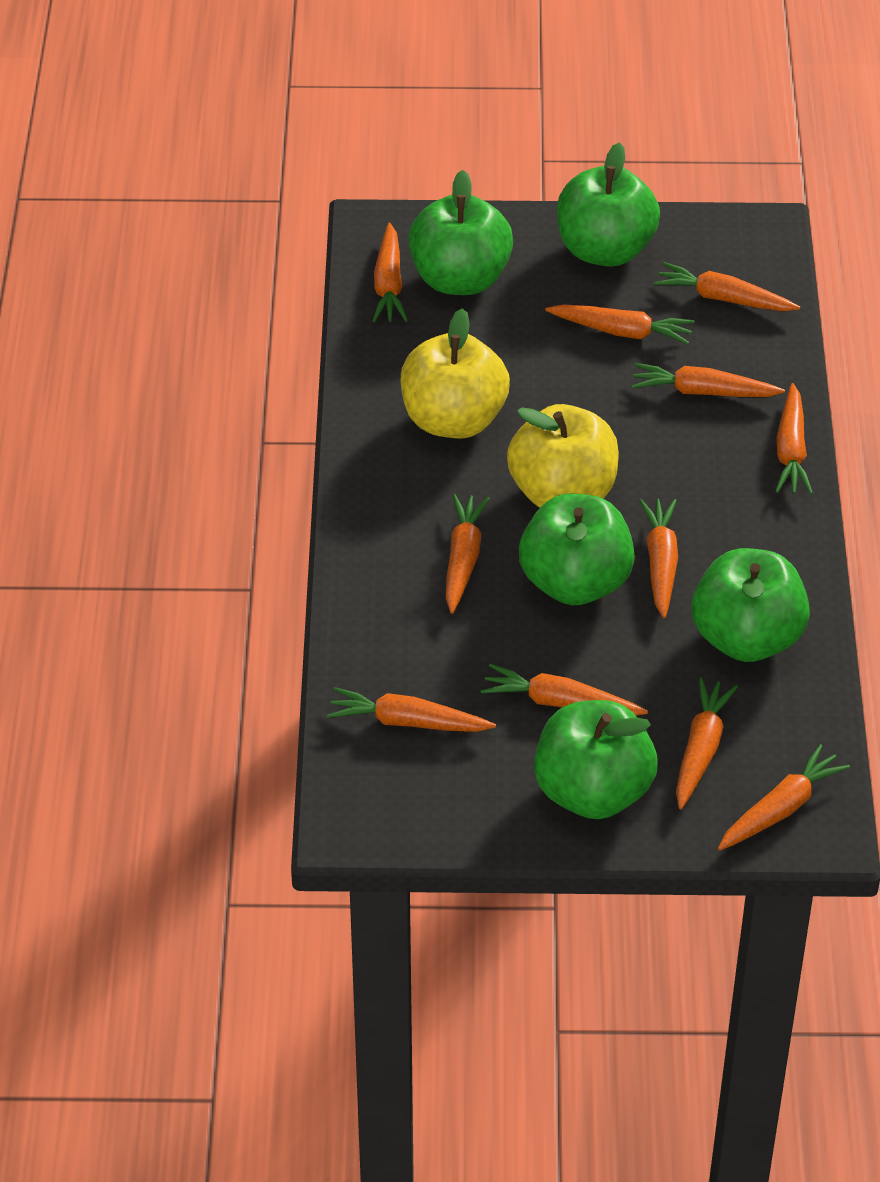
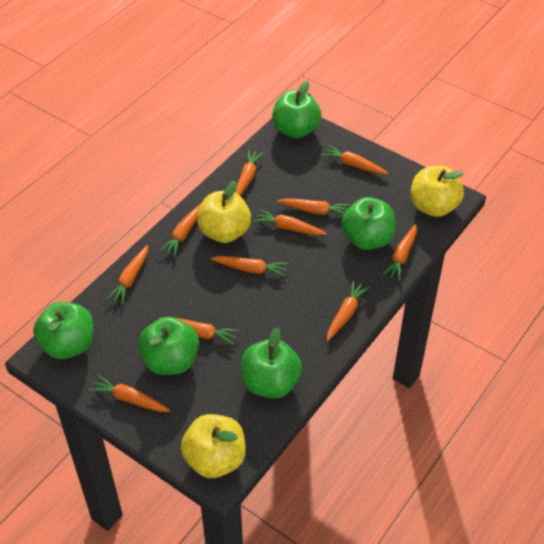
yellow apple: [401,308,510,438] [507,404,619,508] = 2 -> [181,414,246,478] [197,181,251,243] [411,166,464,217] = 3

